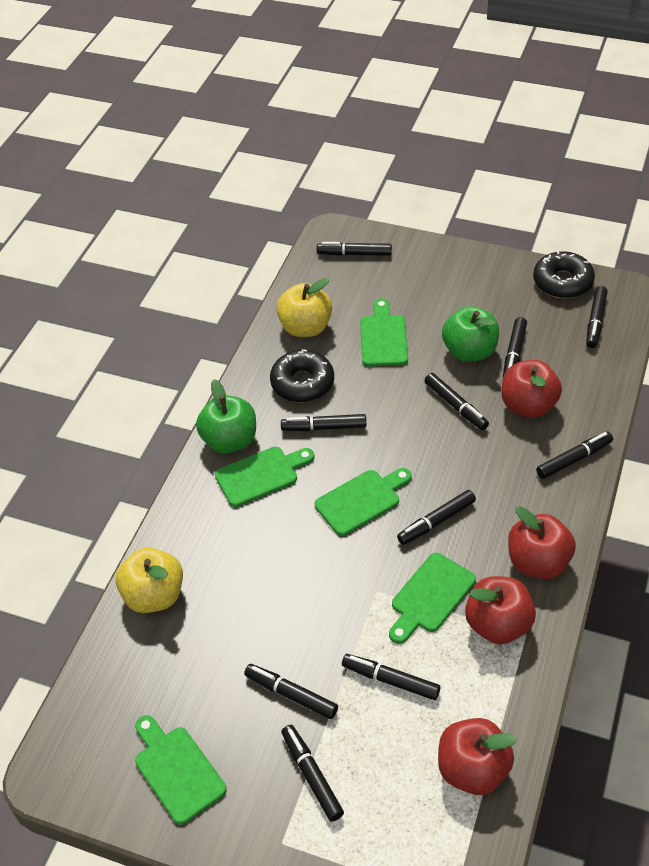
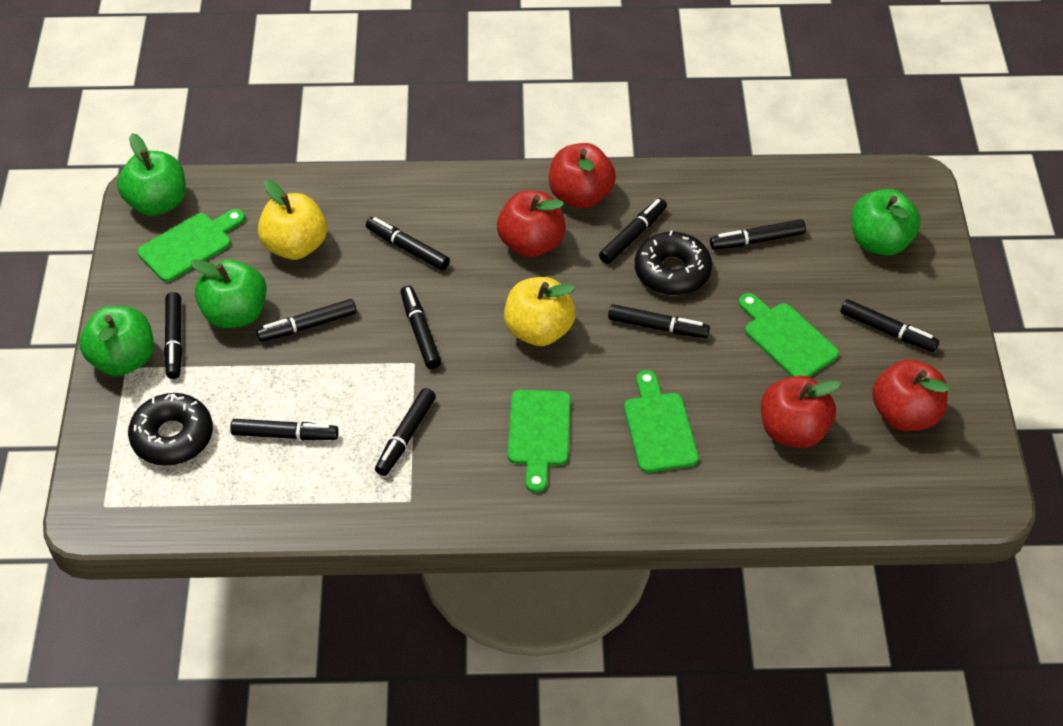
green apple: [196,379,256,454] [442,306,499,362] = 2 -> [79,306,154,376] [117,133,186,216] [190,259,267,328] [851,189,921,256] = 4
green cutting board: [135,715,227,825] [215,447,315,507] [315,468,412,536] [360,298,408,367] [389,553,476,644] = 5 -> [138,209,245,282] [507,389,571,493] [624,370,699,473] [739,293,839,377] = 4

